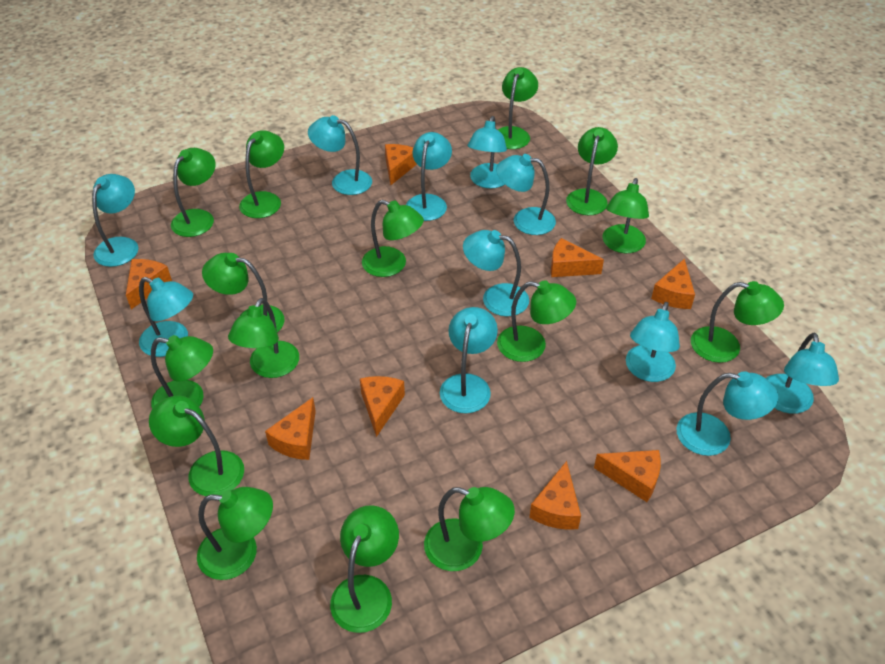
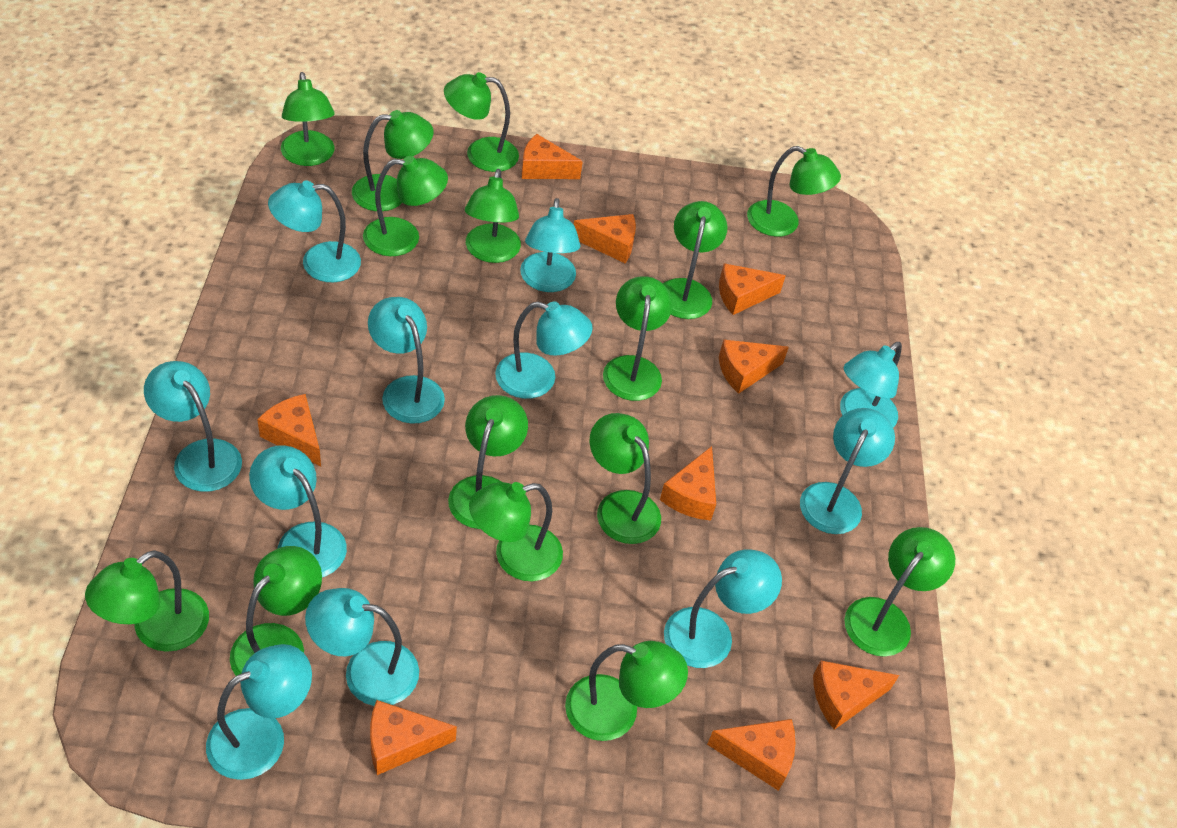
orange cheese: [126,259,172,309] [265,397,316,460] [360,376,405,437] [385,144,417,185] [529,461,581,530] [551,238,604,277] [594,450,661,502] [651,259,695,309] = 8 -> [257,394,321,467] [370,700,457,775] [522,134,583,179] [574,214,636,264] [660,446,716,520] [707,719,795,791] [719,263,786,315] [719,339,789,394] [813,661,899,730] = 9

